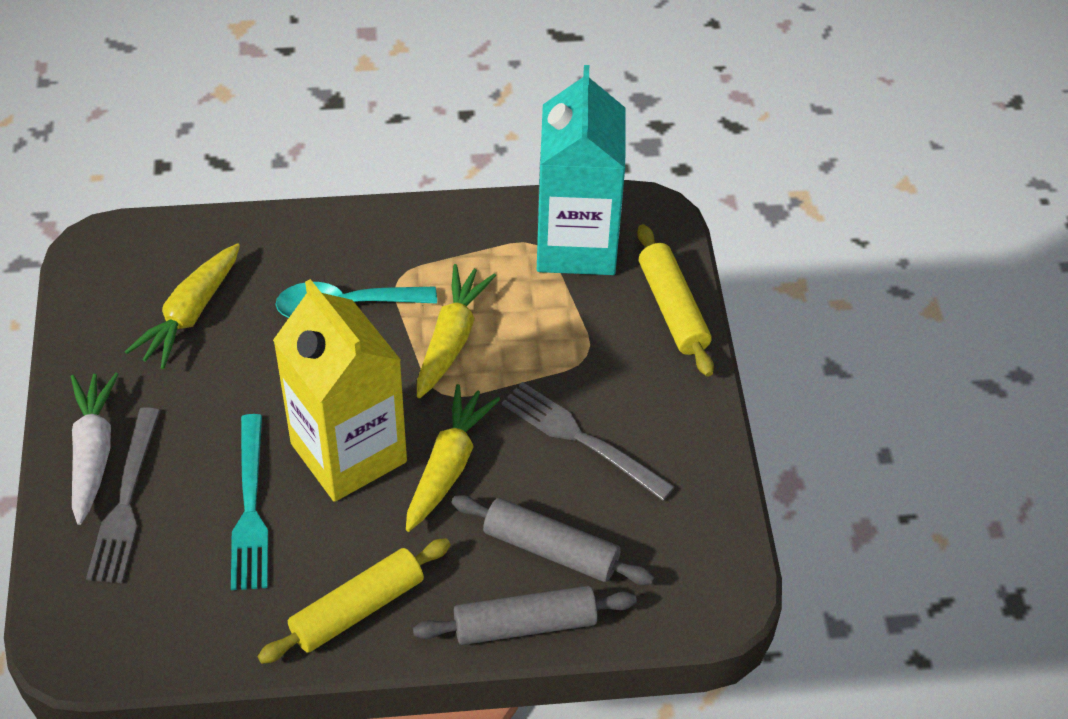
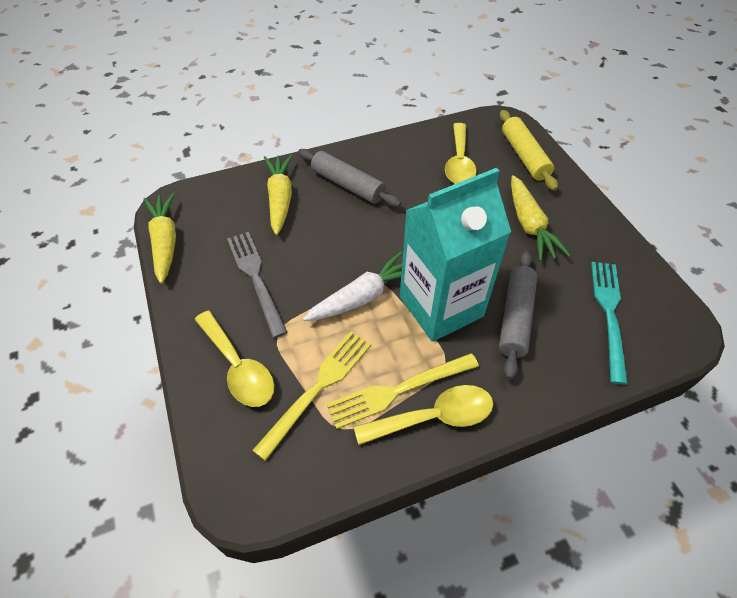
grey fork: [86,407,160,583] [502,382,675,501] = 2 -> [227,232,288,338] = 1
turquoise spoon: [275,282,437,318] = 1 -> none = 0
yellow carton: [273,279,407,502] = 1 -> none = 0
yellow fork: none = 0 -> [252,331,371,461] [327,353,479,429] = 2
yellow rolling pin: [257,538,451,664] [637,224,714,377] = 2 -> [500,110,558,191] = 1
yellow spoon: none = 0 -> [194,311,274,407] [354,385,494,445] [445,123,477,184] = 3

